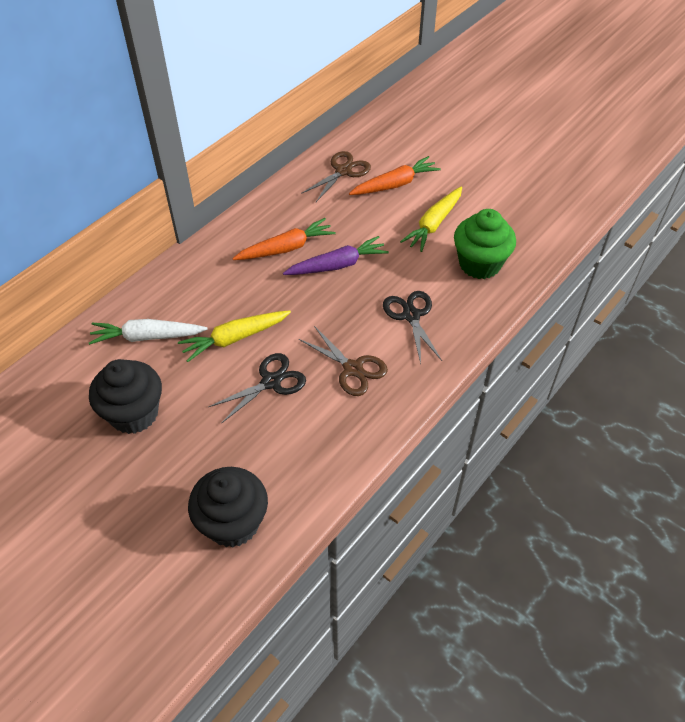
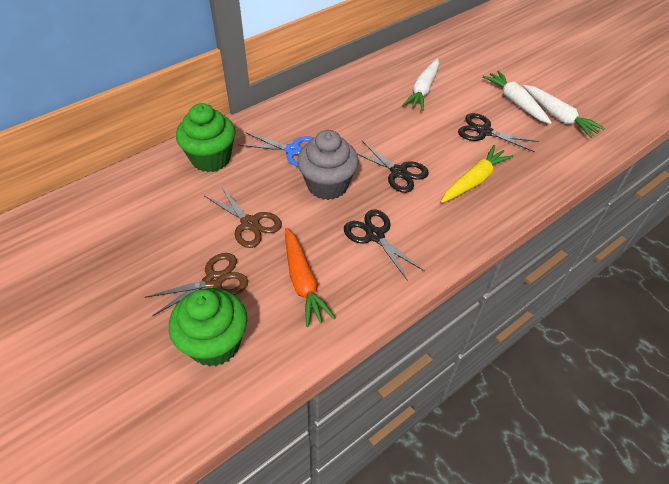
black cupcake: [89,359,162,434] [188,467,268,547] = 2 -> none = 0
black scissors: [209,353,306,424] [383,291,442,364] = 2 -> [344,209,425,281] [356,141,429,193] [458,113,539,152] = 3
blue scissors: none = 0 -> [239,132,314,167] = 1
green cupcake: [454,209,516,279] = 1 -> [169,288,247,367] [176,103,236,172] = 2
grey cupcake: none = 0 -> [297,130,359,200] = 1
orange carrot: [233,218,336,260] [349,156,441,195] = 2 -> [285,228,336,327] = 1
purple carrot: [283,236,389,275] = 1 -> none = 0
white carrot: [88,319,208,345] = 1 -> [402,58,439,111] [482,70,552,124] [524,85,605,138] = 3
yellow carrot: [178,310,291,362] [400,187,462,252] = 2 -> [441,145,514,203] = 1

